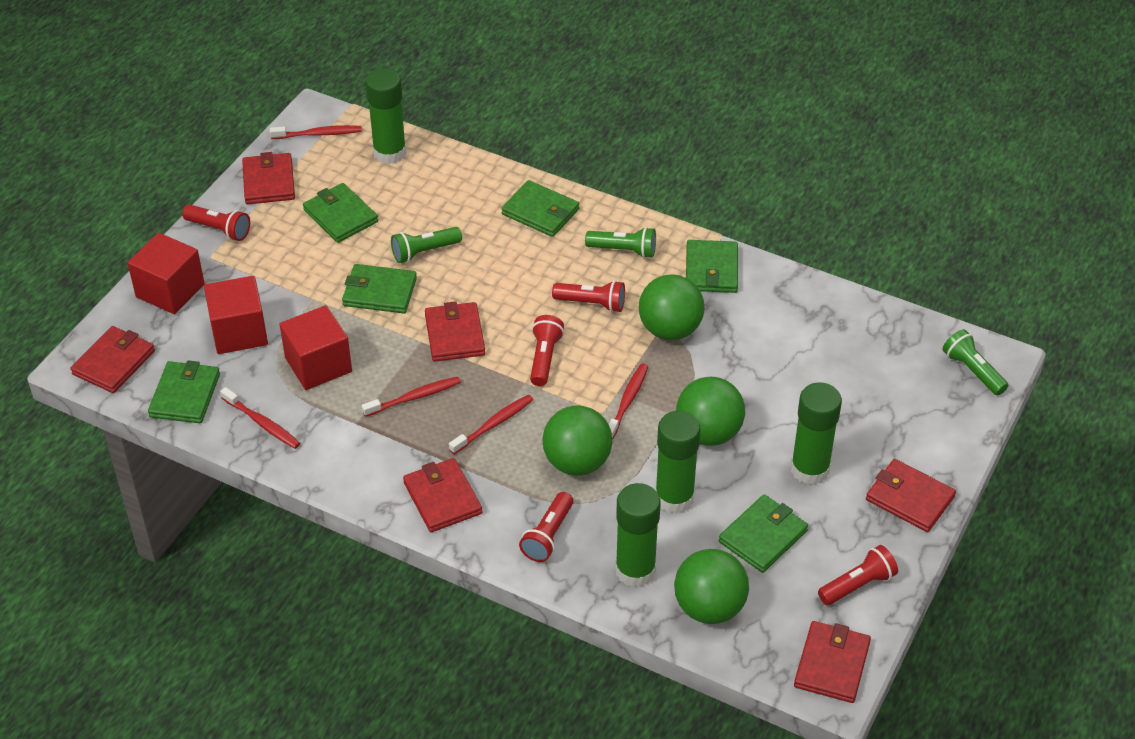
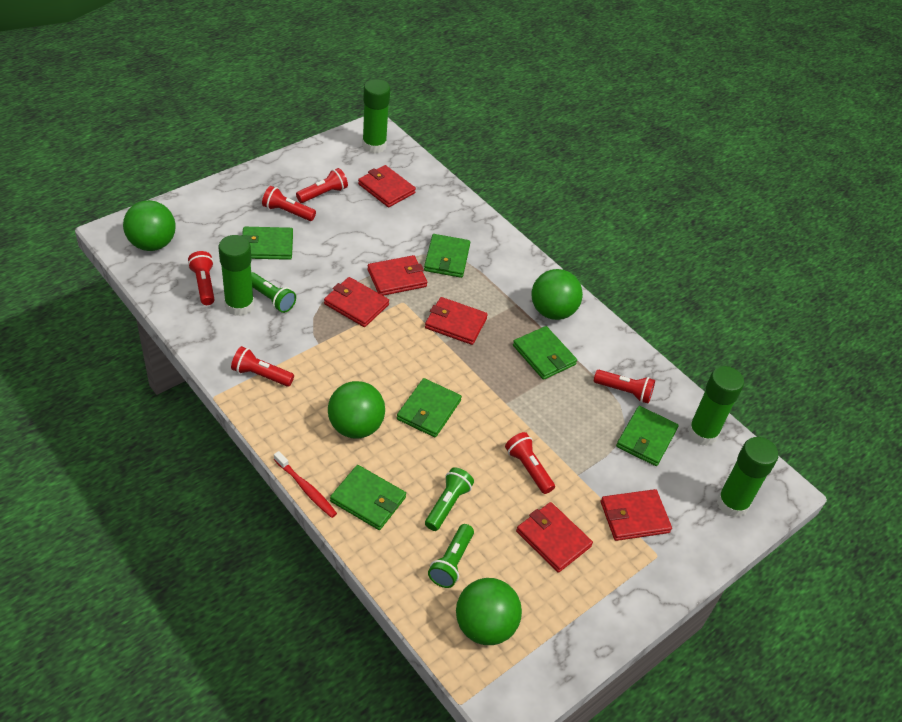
red cube: [128,233,205,314] [204,276,268,354] [279,305,352,390] = 3 -> none = 0
red flashlight: [182,204,250,241] [519,492,573,562] [530,315,564,386] [552,280,625,312] [818,545,898,605] = 5 -> [188,251,215,305] [231,346,294,387] [262,186,316,221] [296,168,348,203] [505,432,555,494] [594,370,655,404] = 6
red toothbrush: [220,387,300,449] [270,125,362,139] [362,377,461,417] [449,395,533,454] [608,363,649,440] = 5 -> [274,451,337,518] = 1

